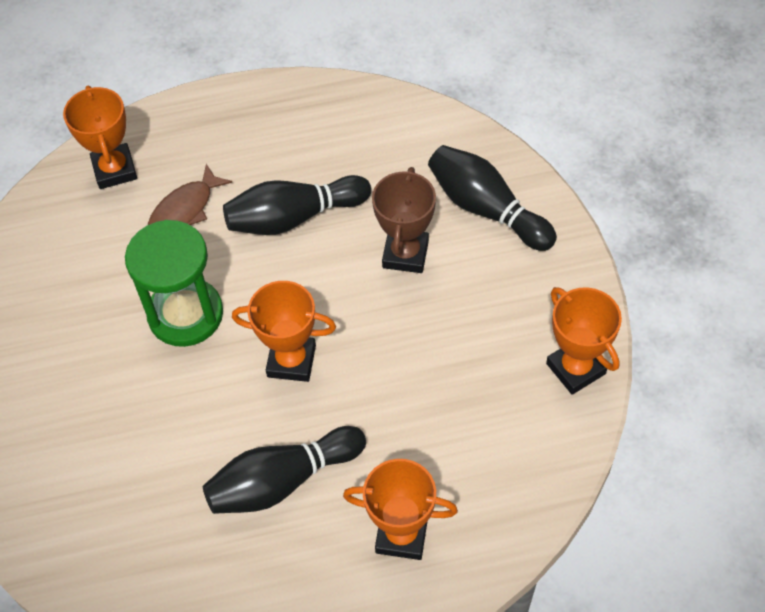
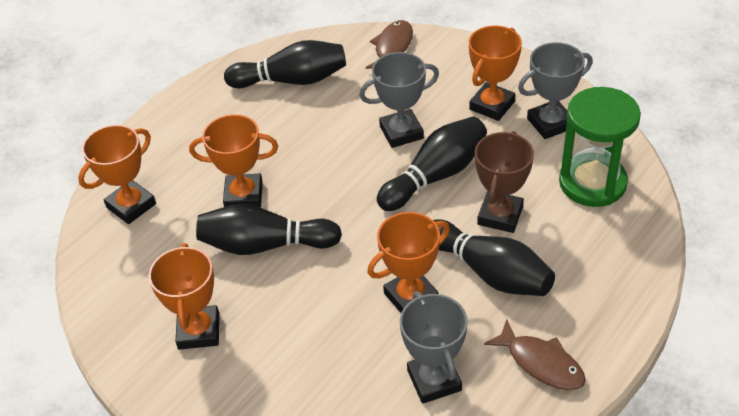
black bowling pin: [203,426,366,514] [223,175,371,235] [428,145,557,251] = 3 -> [196,204,342,255] [224,40,346,88] [377,116,487,211] [433,219,555,296] = 4
brown fish: [148,164,233,225] = 1 -> [366,20,413,69] [484,319,586,390] = 2
grey trophy: none = 0 -> [359,52,439,148] [400,291,468,404] [518,42,593,139] = 3
orange trophy: [63,86,137,189] [232,281,336,382] [343,459,458,560] [546,287,622,395] = 4 -> [78,125,156,224] [149,243,219,350] [189,114,278,208] [367,212,450,313] [469,26,522,121] = 5

